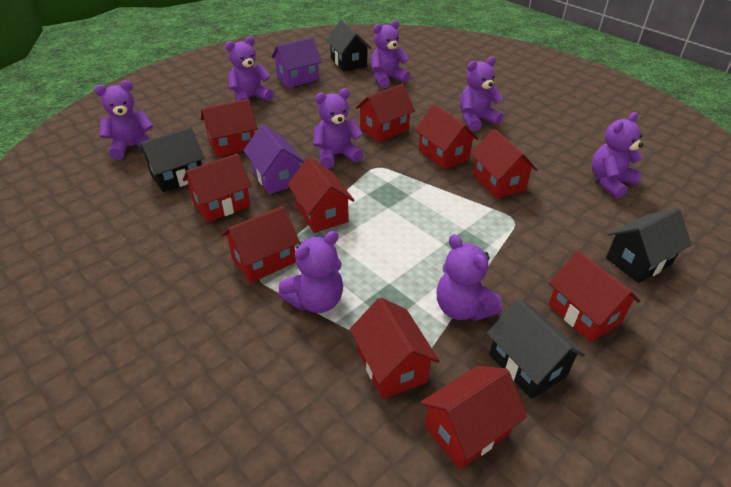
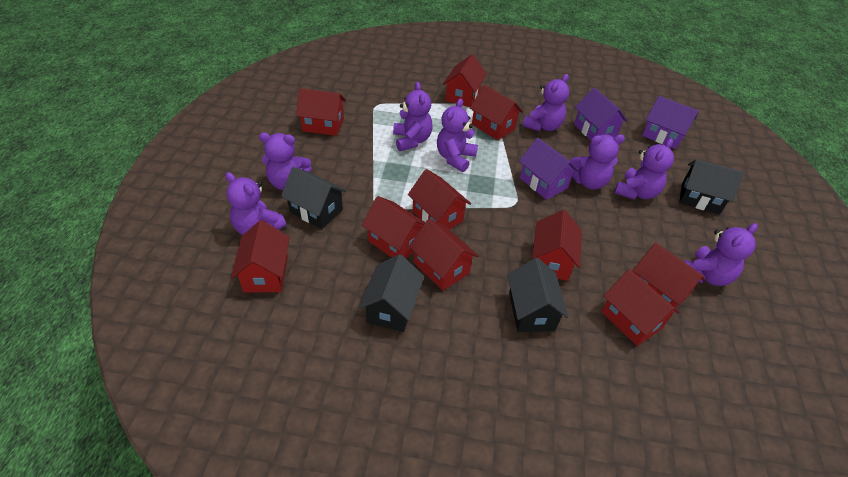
purple house: [244,125,305,194] [271,38,322,88] = 2 -> [519,138,579,200] [574,88,628,140] [642,96,699,149] = 3

